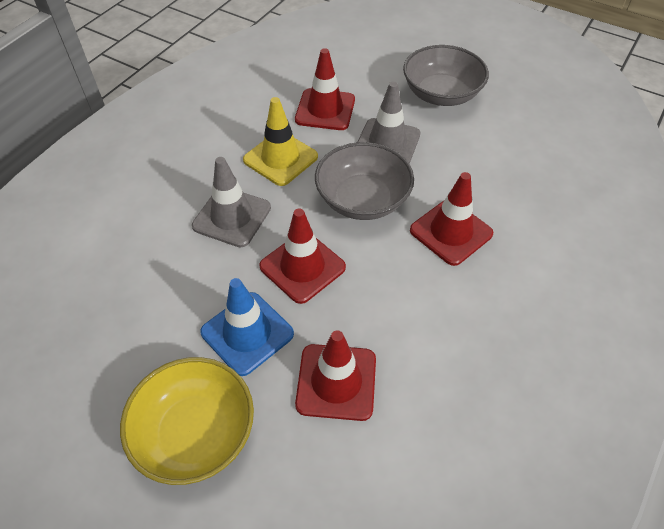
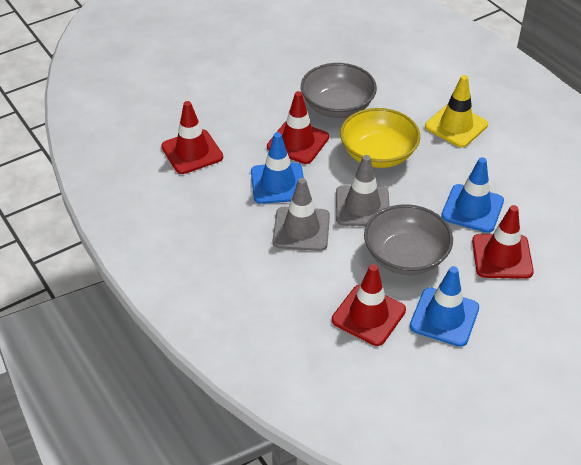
blue traffic cone: [200,278,294,376] = 1 -> [251,132,304,204] [410,266,479,347] [441,157,504,233] = 3

